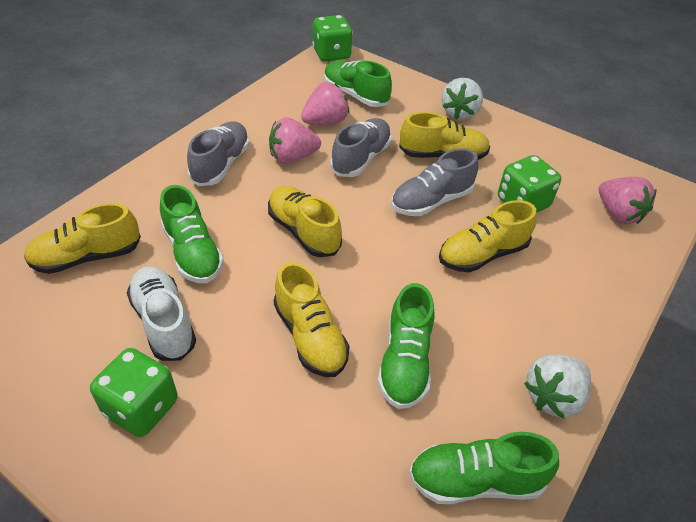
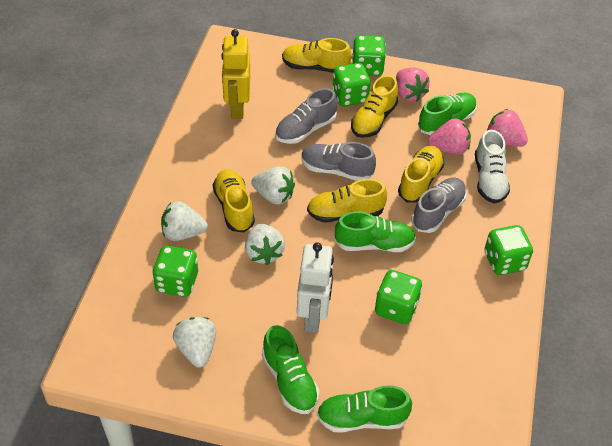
green dice: [90,348,178,437] [313,15,353,61] [498,155,561,213] = 3 -> [152,246,198,297] [332,63,371,106] [353,35,386,76] [375,270,422,324] [484,225,533,275] = 5
white robot: none = 0 -> [297,242,334,333] = 1
white strawberry: [442,78,483,120] [524,355,591,418] = 2 -> [161,201,208,241] [173,317,216,368] [245,224,285,265] [251,166,295,205] = 4
yellow robot: none = 0 -> [221,29,250,119] = 1

